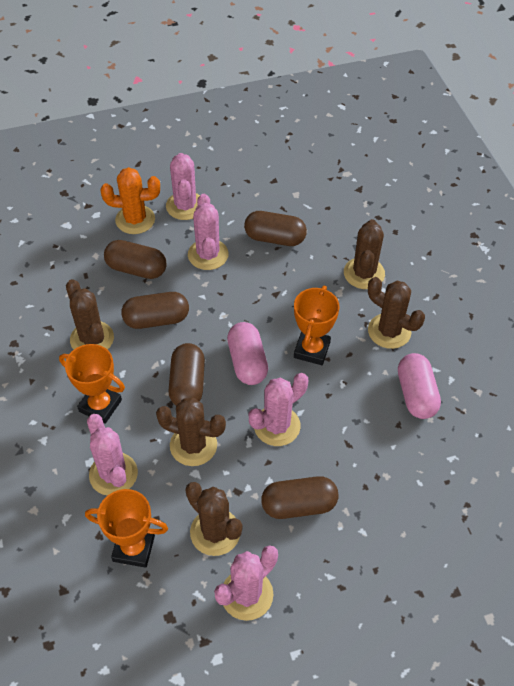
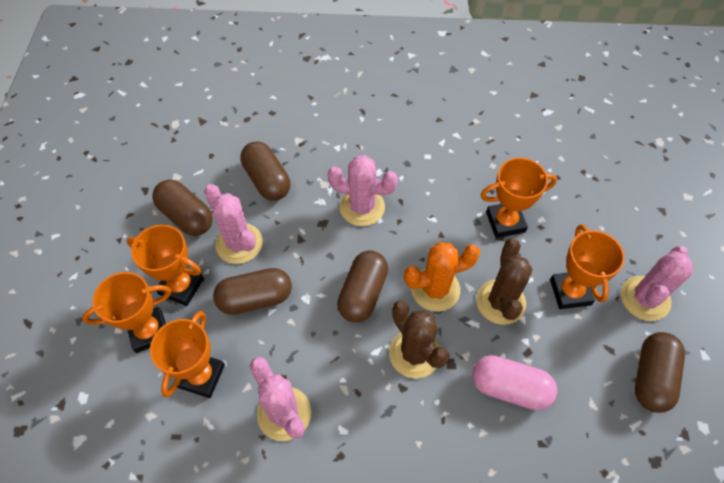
brown cactus: [66,279,114,350] [156,398,226,466] [185,482,242,556] [344,219,385,289] [368,277,425,349] = 5 -> [389,301,449,379] [476,238,532,325] = 2
orange trophy: [59,344,125,424] [85,489,168,568] [294,286,340,365] = 3 -> [82,272,171,353] [126,224,204,306] [150,311,225,398] [481,158,557,238] [550,224,625,309] = 5
pink cactus: [87,414,138,496] [166,153,200,220] [188,194,229,270] [214,545,278,621] [249,373,308,446] = 5 -> [204,184,263,264] [250,357,312,441] [328,155,398,226] [621,246,693,321] = 4
pink capsule: [227,322,268,385] [398,353,441,419] = 2 -> [472,355,557,410] = 1

